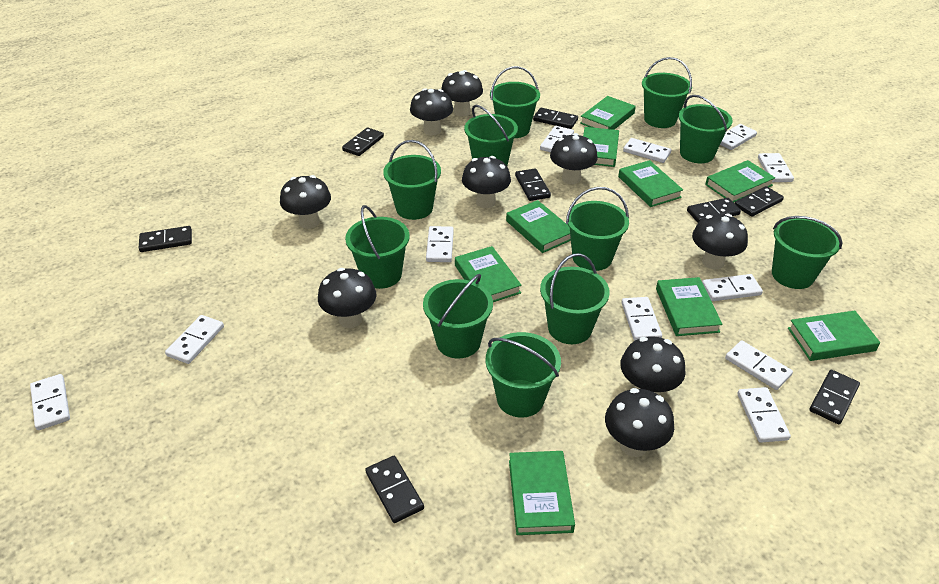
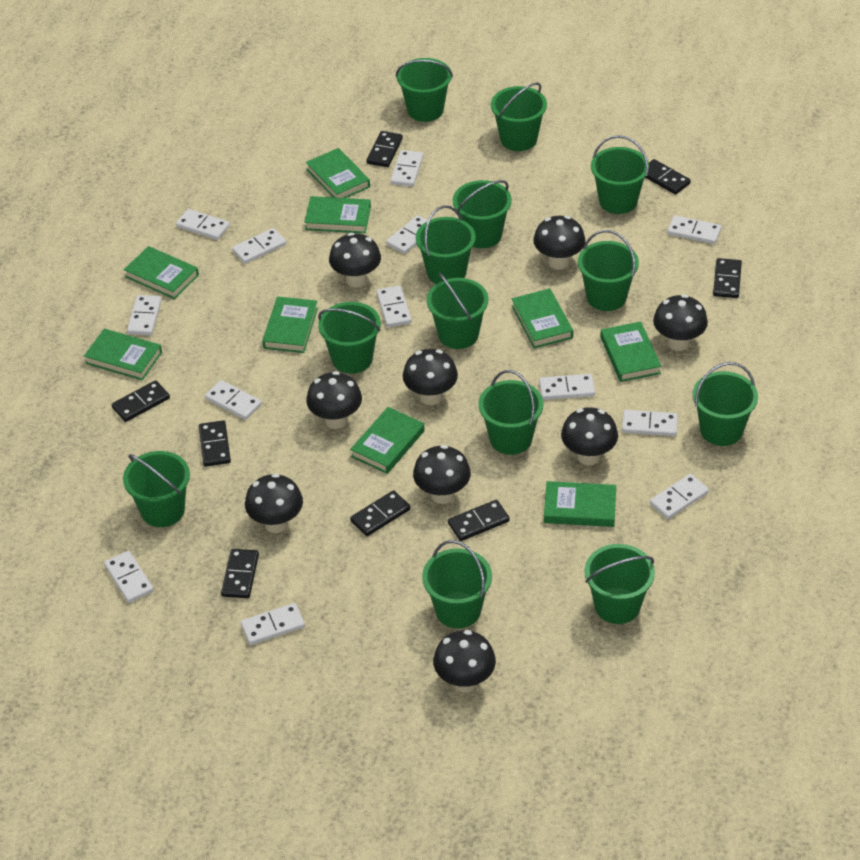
green bucket: [345,205,410,289] [383,140,441,220] [423,274,493,359] [464,105,518,166] [486,332,561,418] [490,66,540,138] [540,253,610,344] [566,187,629,271] [642,57,692,128] [678,95,733,163] [772,216,843,289] = 11 -> [123,451,190,527] [318,302,381,374] [396,58,453,122] [416,205,476,284] [422,540,492,629] [427,272,488,349] [453,180,512,248] [478,370,543,455] [491,82,547,151] [578,230,639,311] [584,544,655,624] [591,135,649,214] [693,362,758,446] = 13
white domino: [30,374,70,430] [165,315,224,364] [426,226,454,262] [540,126,574,152] [622,297,662,341] [623,138,671,163] [702,274,763,301] [720,124,757,150] [725,340,793,390] [737,387,791,443] [758,153,794,182] = 11 -> [104,551,154,603] [127,295,162,335] [176,209,230,240] [205,380,262,420] [232,228,286,264] [241,603,305,645] [376,286,412,327] [386,215,428,254] [390,150,423,187] [539,374,595,400] [622,410,678,436] [650,474,709,519] [667,215,721,244] = 13

